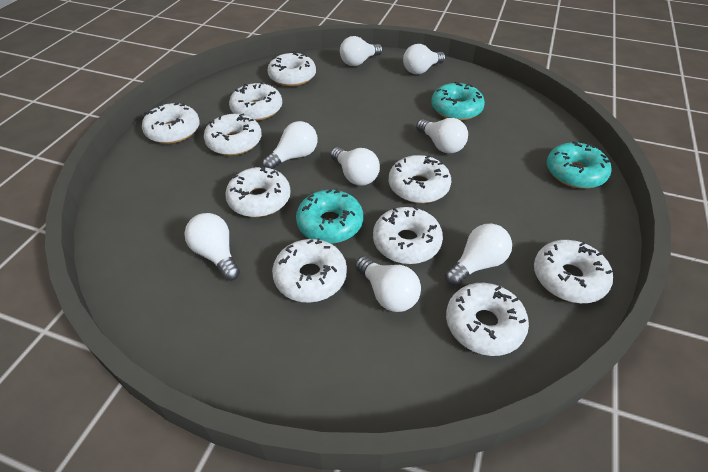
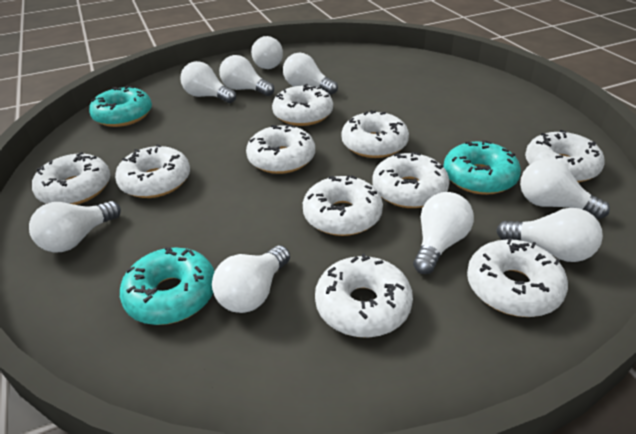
white light bulb: [184,213,240,281] [262,121,318,169] [331,147,380,186] [340,36,383,66] [355,256,421,312] [403,44,446,74] [416,118,468,153] [445,224,512,286] = 8 -> [29,201,121,252] [180,61,236,103] [212,245,290,313] [219,55,274,96] [251,36,283,69] [283,53,338,95] [413,192,474,274] [496,208,603,262] [520,159,610,219] = 9

